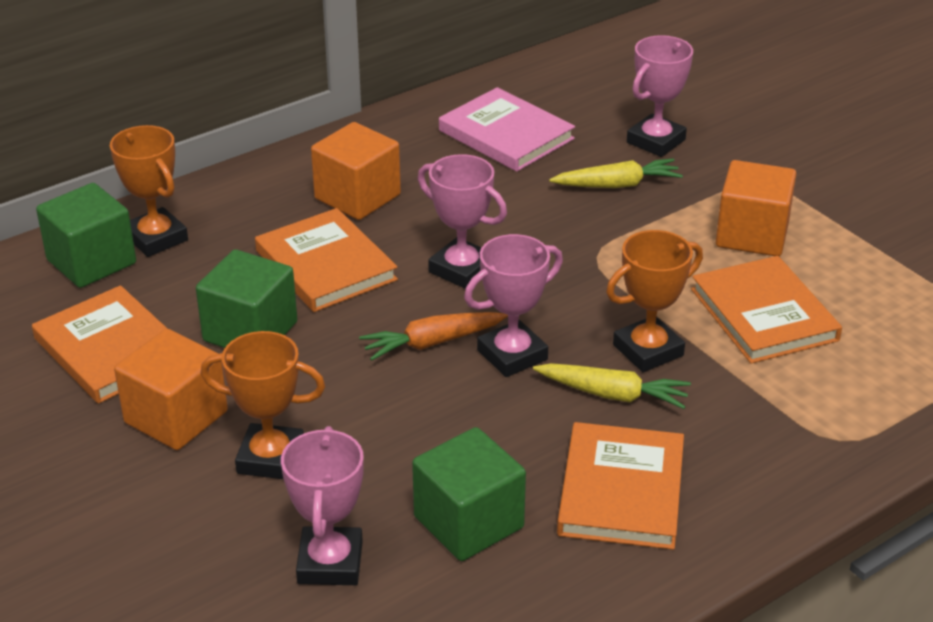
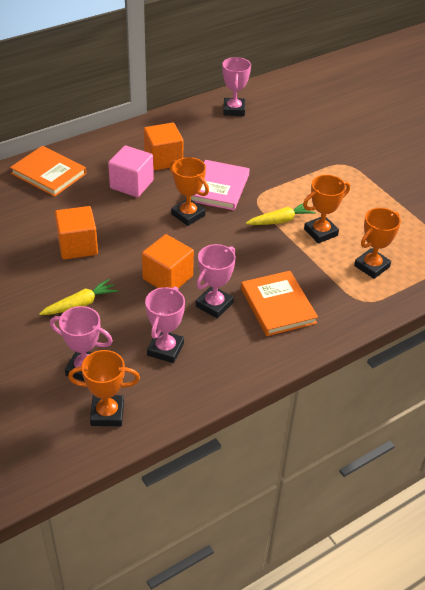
green cube: [36,183,136,288] [196,249,297,348] [412,427,526,561] = 3 -> none = 0
orange book: [32,285,168,404] [255,208,398,312] [557,422,684,550] [691,256,842,364] = 4 -> [10,146,86,197] [241,271,318,336] = 2
orange carrot: [359,312,508,361] = 1 -> none = 0
orange trophy: [110,125,188,257] [201,331,325,479] [606,230,703,372] = 3 -> [68,350,140,426] [169,157,209,226] [303,175,350,243] [354,208,401,279] = 4
pink cube: none = 0 -> [108,145,154,197] = 1

